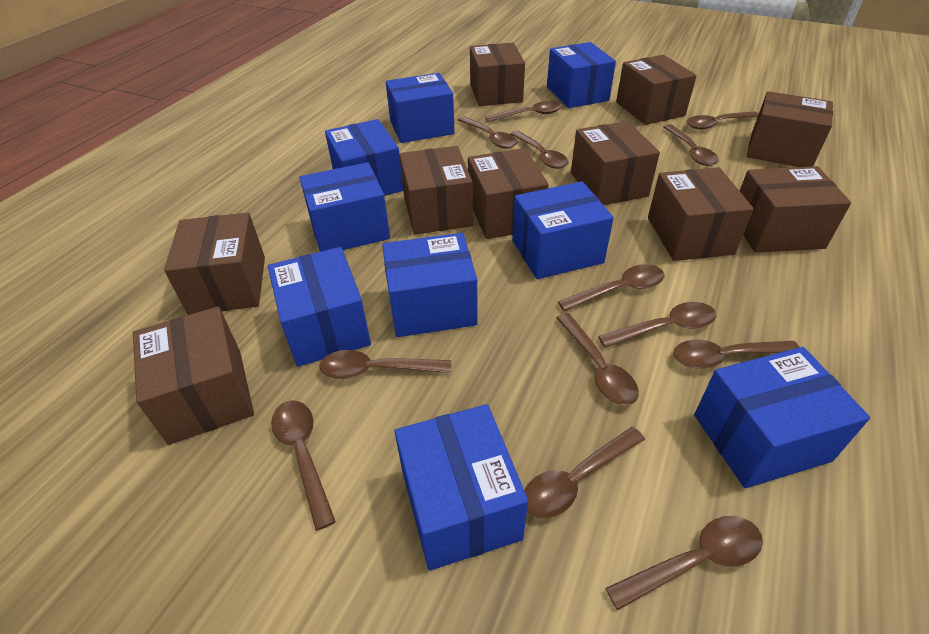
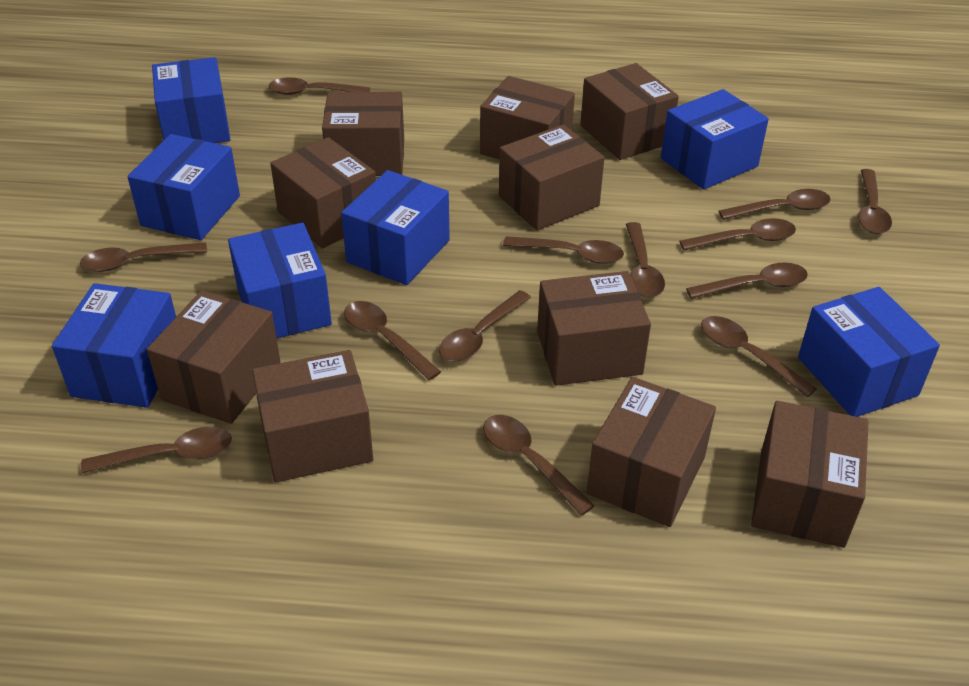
blue box: [268,247,371,367] [300,162,390,252] [325,119,403,196] [382,233,478,337] [386,73,455,143] [395,404,528,571] [512,181,614,279] [547,42,616,108] [694,347,870,488] = 9 -> [52,283,176,408] [127,134,240,240] [152,57,231,143] [228,223,332,338] [341,170,450,285] [661,89,769,190] [798,287,940,417] = 7

